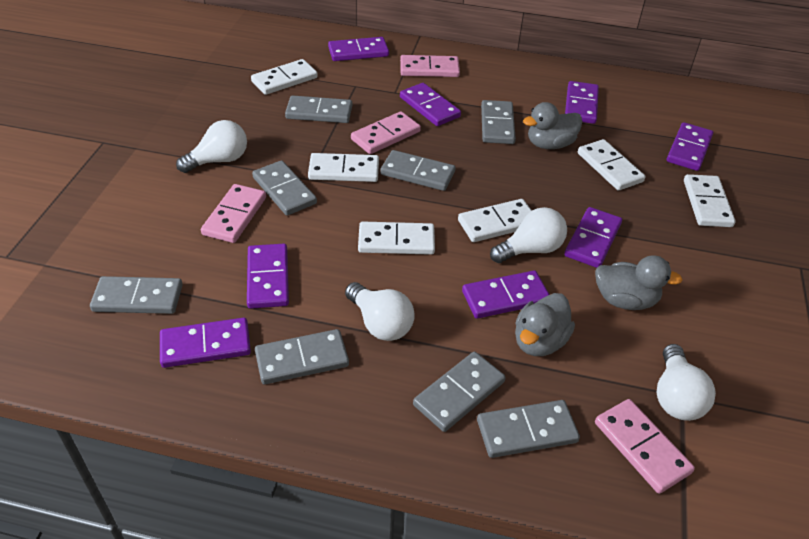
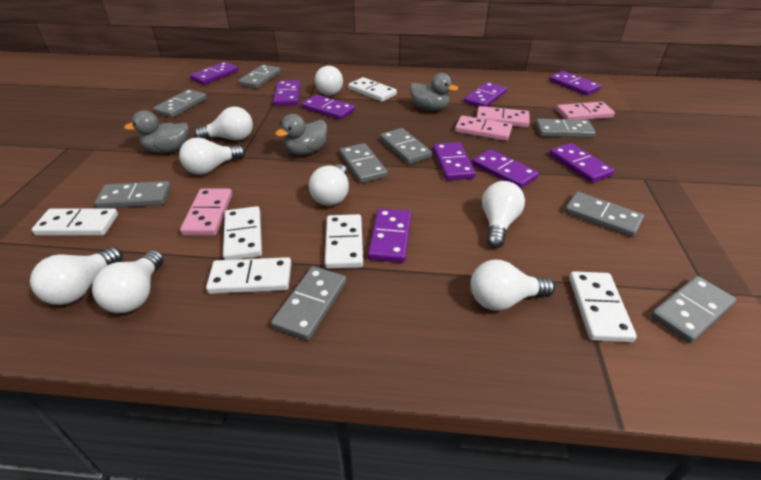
grey domino: [90,276,183,314] [252,160,317,216] [255,329,349,384] [285,95,352,123] [380,150,456,191] [413,352,506,432] [477,400,580,458] [481,100,516,144] = 8 -> [94,181,171,208] [153,89,207,118] [238,65,281,89] [271,266,346,340] [340,143,388,183] [380,128,432,164] [535,119,596,138] [565,192,644,237] [650,276,736,343] = 9
purple domino: [160,318,251,368] [247,244,289,309] [328,37,389,61] [400,83,461,126] [462,270,550,319] [564,207,622,268] [565,81,599,124] [667,122,713,171] = 8 -> [190,62,238,85] [273,80,301,106] [302,94,355,120] [368,208,411,263] [433,142,476,180] [464,82,507,107] [472,149,539,189] [549,71,601,95] [549,143,615,183] = 9
white light bulb: [176,120,247,173] [345,282,415,341] [490,207,567,263] [657,344,716,421] = 4 -> [30,247,122,305] [92,250,164,313] [179,137,245,175] [195,106,253,141] [309,164,349,206] [315,66,343,96] [471,260,555,311] [482,181,525,248] = 8

